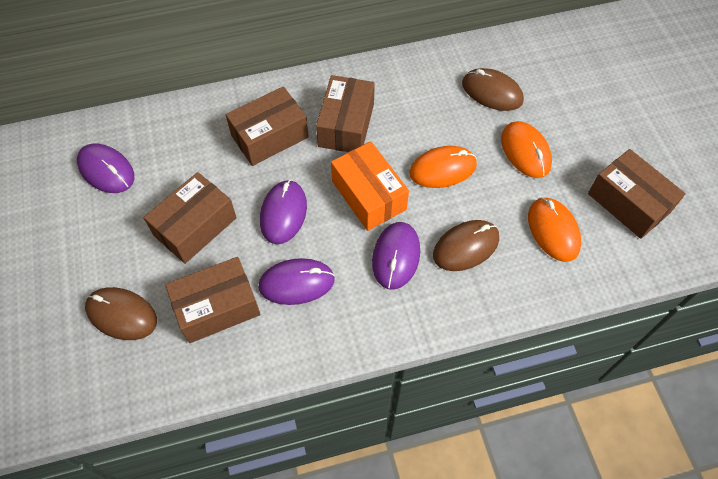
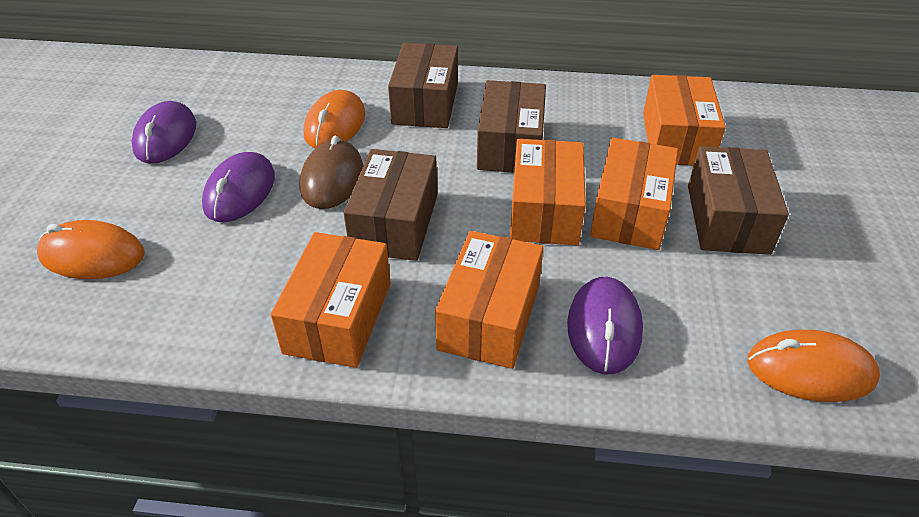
brown box: [144,172,237,264] [165,257,260,343] [226,86,309,166] [316,75,375,152] [588,149,686,239] = 5 -> [344,149,437,261] [388,43,458,128] [477,80,546,173] [688,146,789,255] = 4
brown mouse: [85,287,157,340] [433,220,499,271] [462,68,524,111] = 3 -> [300,136,363,209] = 1
orange box: [331,141,409,231] = 1 -> [271,232,391,368] [435,231,544,369] [510,139,586,246] [590,137,678,250] [643,75,726,165] = 5
purple mouse: [77,144,134,193] [258,258,335,305] [260,180,307,244] [372,222,420,289] = 4 -> [131,101,196,164] [202,152,275,222] [567,277,643,375] = 3

